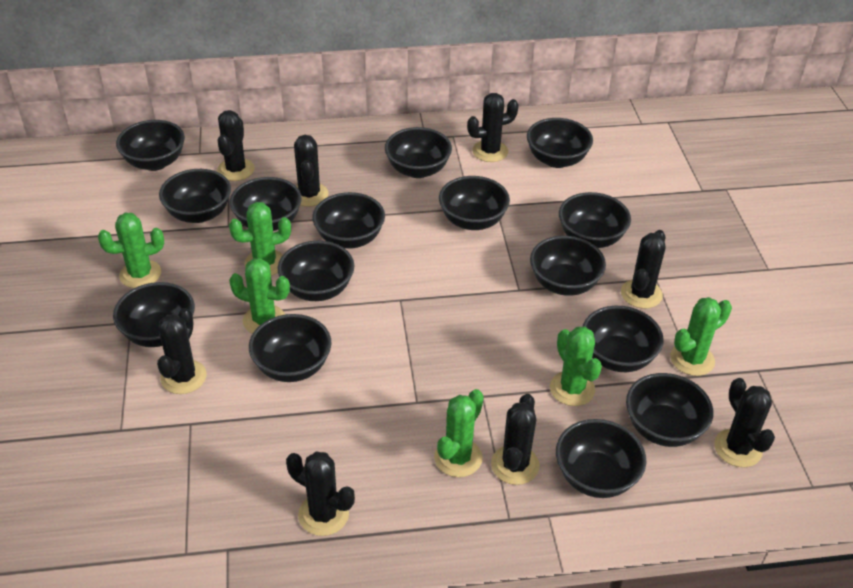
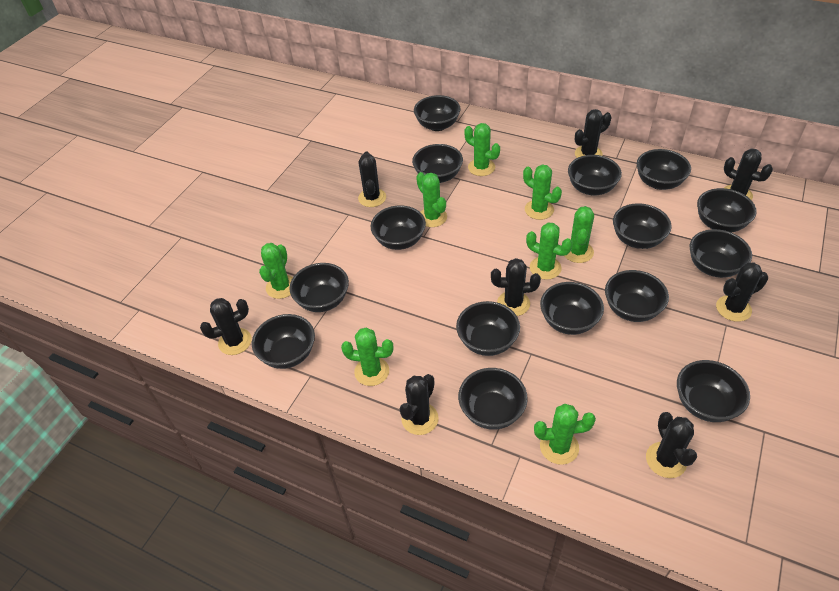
green cactus: [98,213,164,288] [229,202,291,276] [229,258,290,334] [434,389,484,477] [550,327,602,406] [670,297,732,376] = 6 -> [259,243,293,299] [341,327,394,386] [416,172,447,227] [464,123,500,176] [523,164,562,220] [526,222,572,280] [534,404,596,465] [565,206,594,263] = 8

